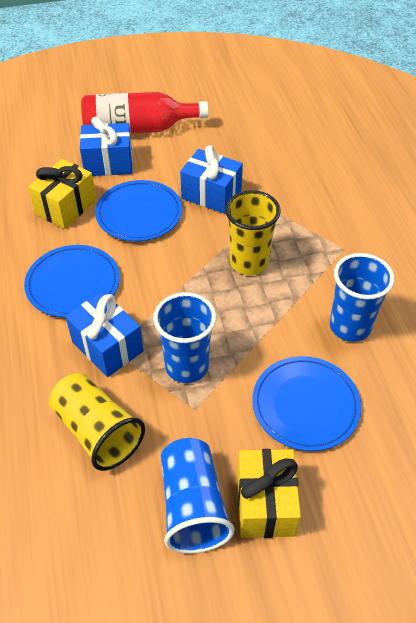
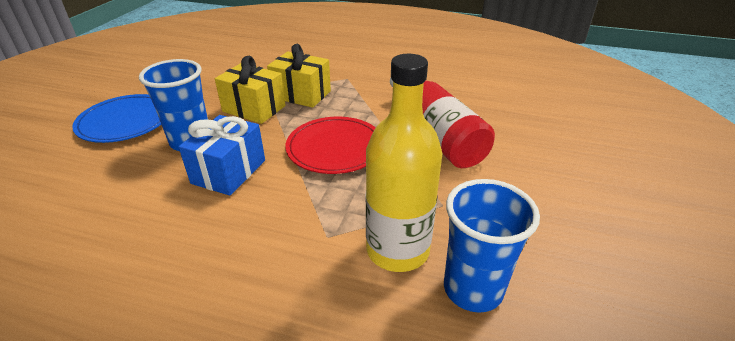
blue cup: [153,292,216,383] [161,438,234,554] [330,253,394,342] = 3 -> [139,59,208,151] [444,179,540,313] = 2
blue gift: [65,292,143,377] [80,117,133,176] [180,145,243,214] = 3 -> [179,115,265,196] = 1
blue plate: [24,245,120,318] [95,180,182,241] [252,356,361,451] = 3 -> [72,94,161,143] = 1
red plate: none = 0 -> [285,117,376,174] = 1
yellow bottle: none = 0 -> [366,54,442,272] = 1
yellow cup: [49,373,145,471] [225,190,281,275] = 2 -> none = 0

